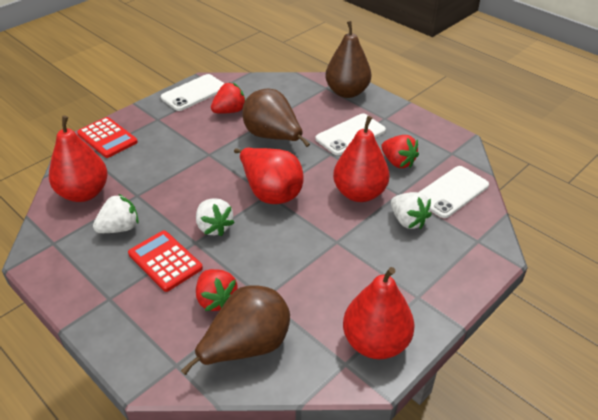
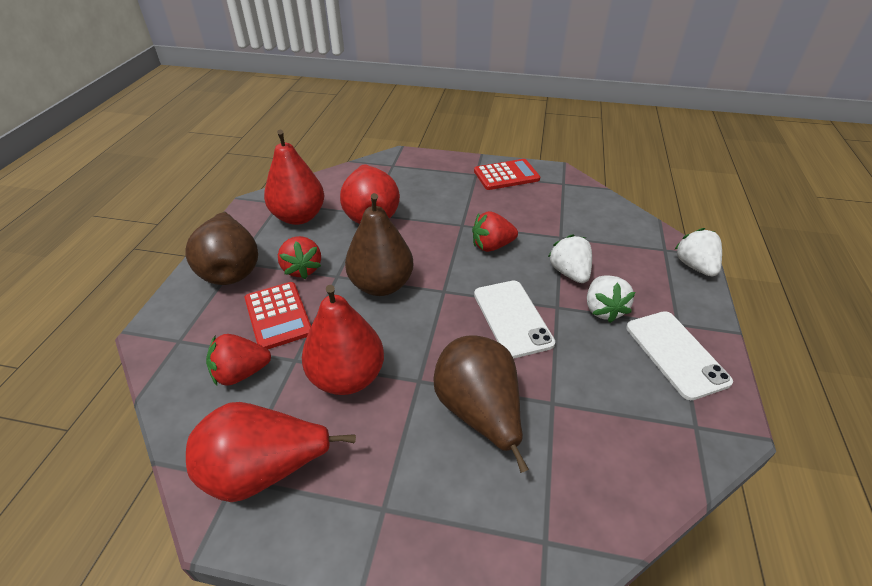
white phone: [161,74,225,111] [316,114,386,155] [419,166,489,218] = 3 -> [474,281,555,358] [626,311,733,400] = 2

